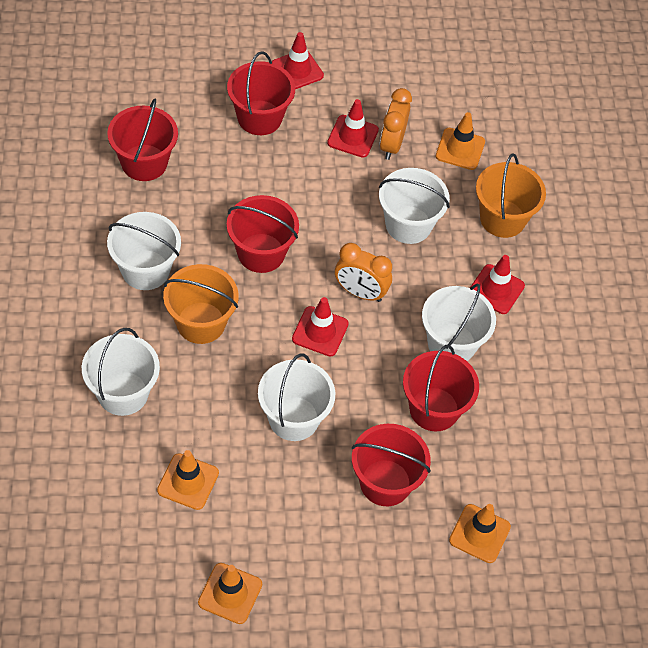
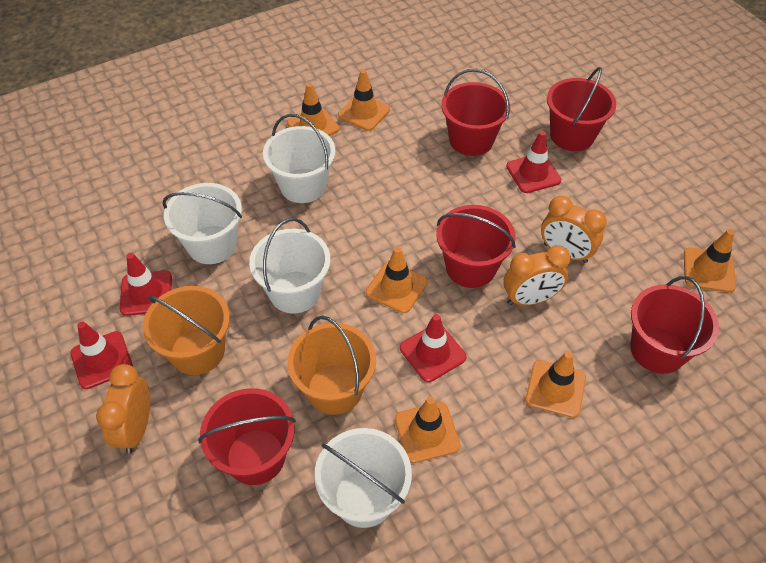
orange clock: [335,243,392,302] [380,88,412,160] = 2 -> [96,364,150,453] [503,245,571,306] [541,196,607,263] = 3
orange traffic cone: [157,450,219,510] [198,563,262,624] [436,112,485,170] [449,504,511,563] = 4 -> [287,83,340,136] [338,69,390,131] [366,247,428,313] [395,397,461,463] [526,351,586,418] [684,229,736,293] = 6
white bucket: [82,328,160,416] [107,212,181,290] [258,354,335,441] [379,168,450,244] [422,284,496,361] = 5 -> [163,183,242,264] [249,218,330,314] [263,114,335,203] [314,428,412,528] = 4

